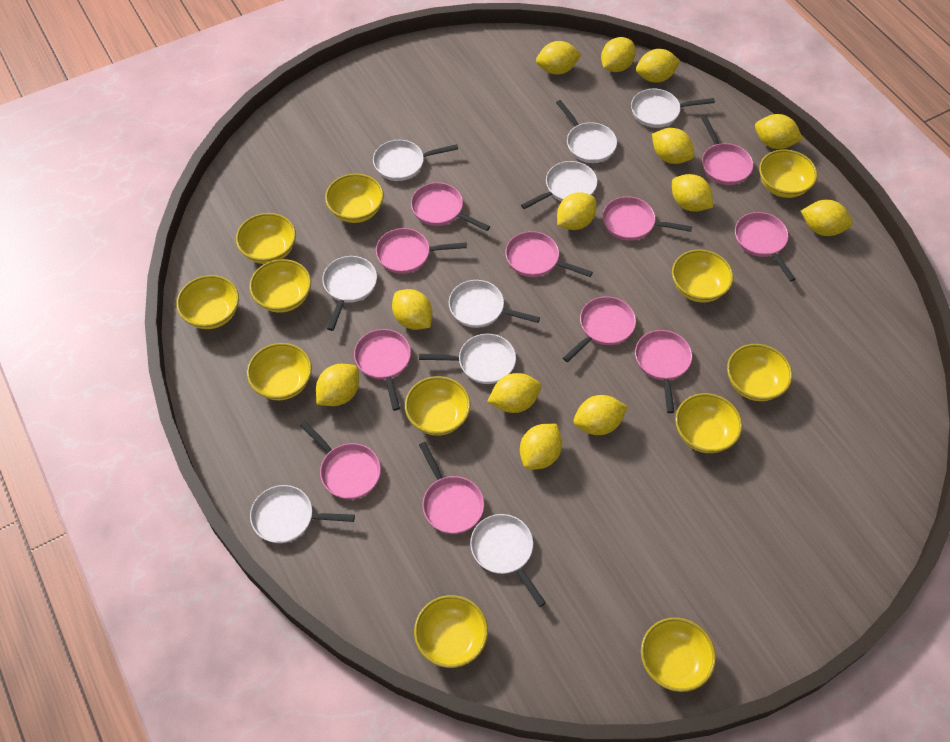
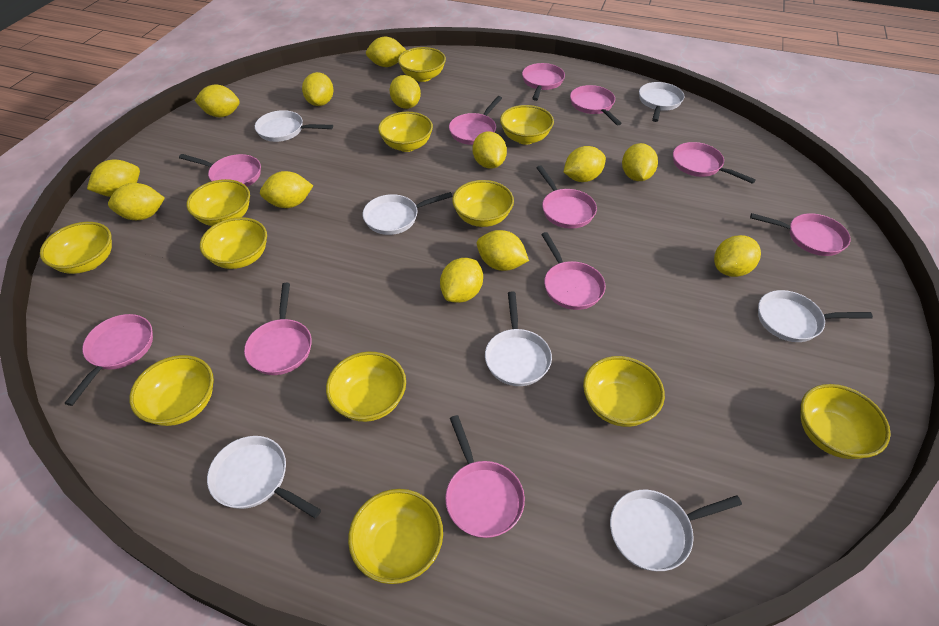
white pan: [250,485,355,543] [322,256,377,331] [373,140,458,181] [419,334,516,384] [449,280,540,328] [470,514,546,607] [521,161,597,209] [556,100,617,163] [631,89,715,128] = 9 -> [207,436,321,518] [255,110,333,142] [363,192,453,235] [485,291,552,386] [610,490,742,571] [639,82,684,122] [758,290,873,342] = 7

